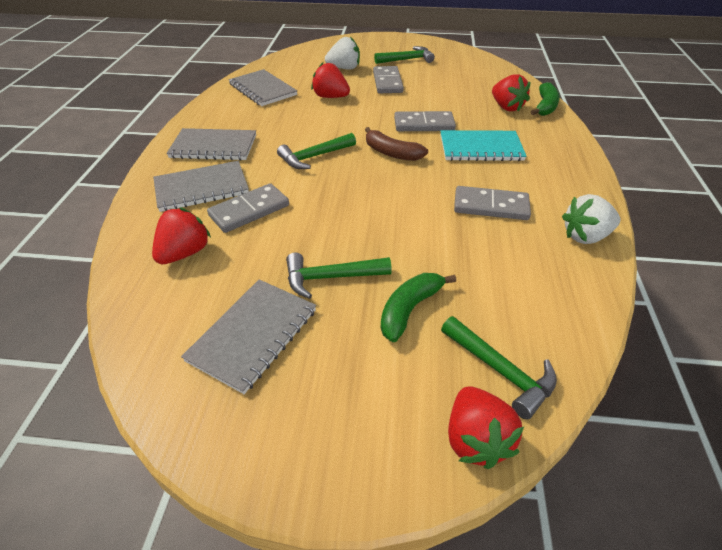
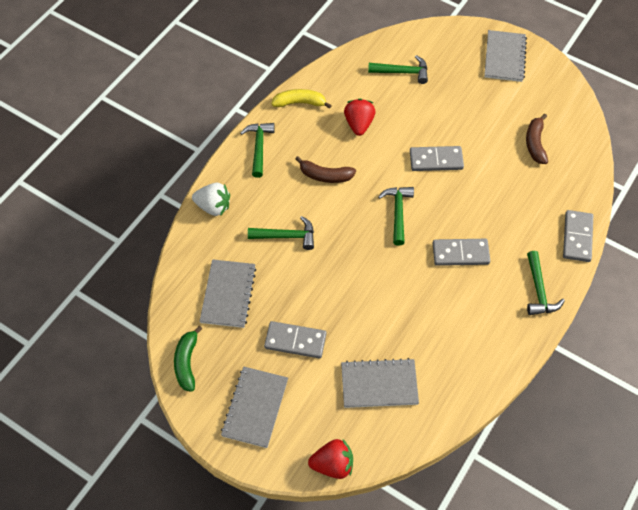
brown banana: [365,127,428,161] = 1 -> [295,156,356,183] [526,114,548,164] = 2
green banana: [381,273,456,342] [531,82,560,116] = 2 -> [174,326,203,392] = 1
green hammer: [277,133,356,169] [286,253,392,299] [374,46,435,64] [441,316,557,420] = 4 -> [240,123,275,178] [248,216,314,250] [368,55,428,84] [378,187,414,246] [527,251,565,315] = 5
red strawberry: [152,207,211,264] [311,62,350,98] [448,386,524,469] [492,74,531,111] = 4 -> [308,439,353,479] [344,99,375,136] = 2
turquoise notebook: [440,130,527,161] = 1 -> none = 0
white strawberry: [325,37,360,70] [562,194,621,244] = 2 -> [192,183,230,216] = 1
yellow banana: none = 0 -> [272,89,332,109] = 1

